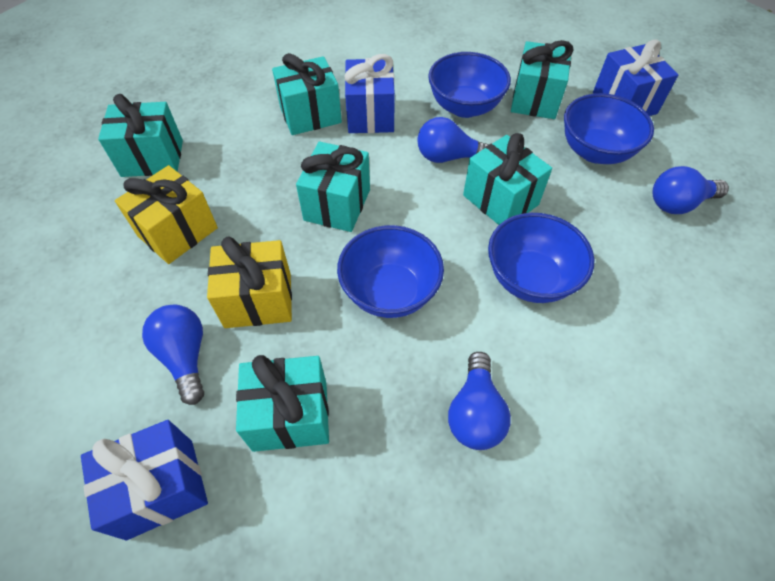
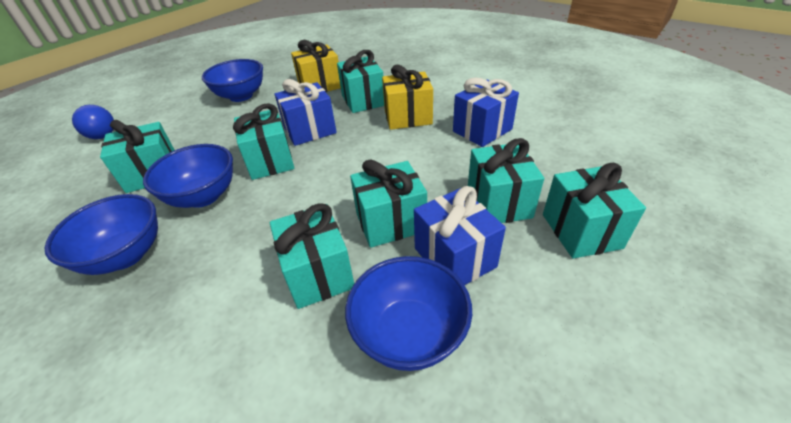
blue light bulb: [142,304,204,405] [417,117,488,163] [448,352,511,450] [652,166,729,214] = 4 -> [72,105,114,139] = 1
turquoise gift: [98,94,183,177] [236,355,329,452] [272,53,342,135] [296,141,370,232] [463,133,552,225] [511,40,574,119] = 6 -> [100,120,175,193] [233,103,295,180] [270,203,354,309] [337,50,384,113] [350,159,427,248] [468,138,544,223] [543,163,646,259] = 7

